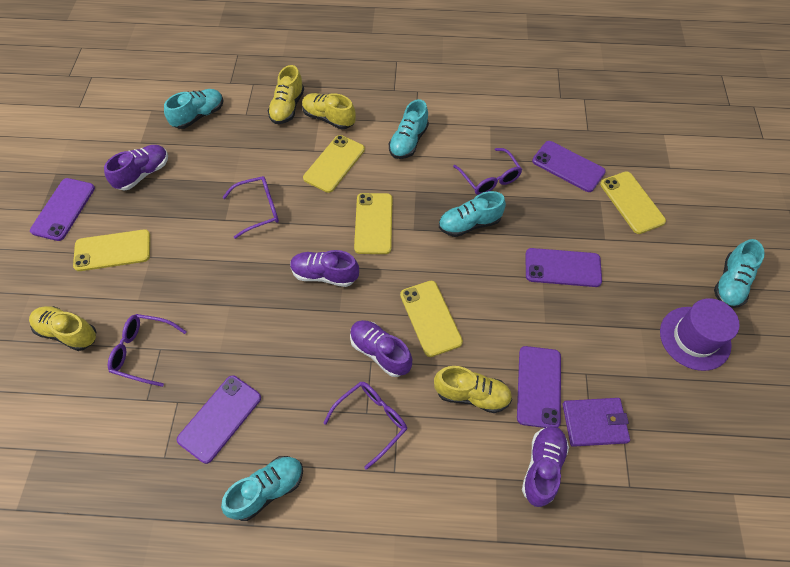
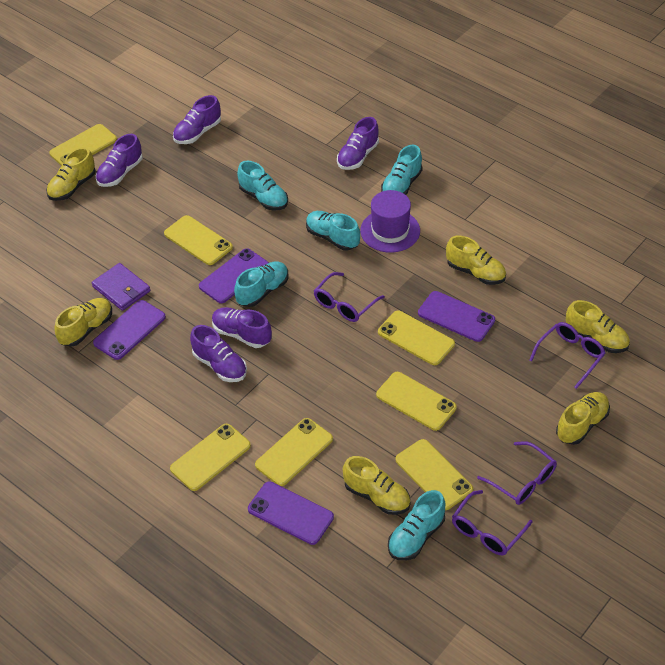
purple phone: [30,178,95,241] [177,376,261,464] [517,346,561,428] [526,248,602,287] [532,141,606,192] = 5 -> [93,300,166,360] [199,248,269,303] [248,482,334,545] [418,291,495,342] = 4
purple shoe: [104,145,168,190] [290,250,359,287] [350,320,412,377] [522,426,569,507] = 4 -> [96,134,142,187] [173,95,221,144] [190,325,247,382] [212,307,272,348] [337,117,379,170] = 5
yellow phone: [73,229,150,271] [303,135,365,193] [354,193,392,254] [400,281,463,357] [600,171,666,234] = 5 -> [49,124,117,166] [164,215,233,265] [170,424,251,491] [255,418,333,486] [376,372,457,431] [378,310,455,365] [396,439,473,510] = 7
yellow shoe: [29,306,96,351] [268,65,304,124] [302,93,356,129] [434,366,512,413] = 4 -> [47,147,96,201] [54,298,112,347] [343,456,410,515] [446,235,506,285] [556,392,610,445] [566,300,630,353] = 6

